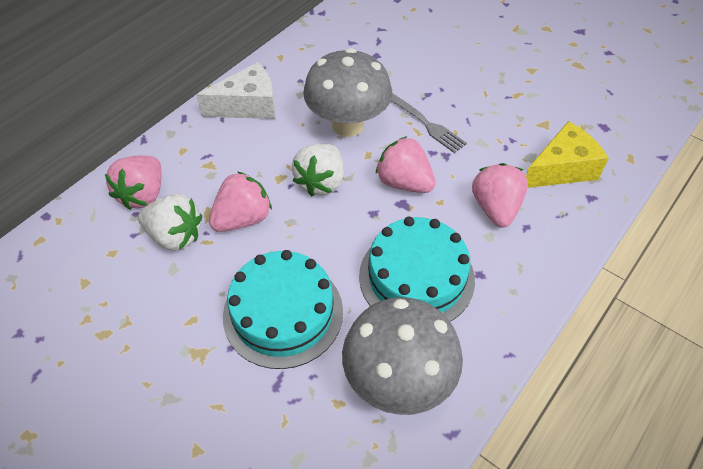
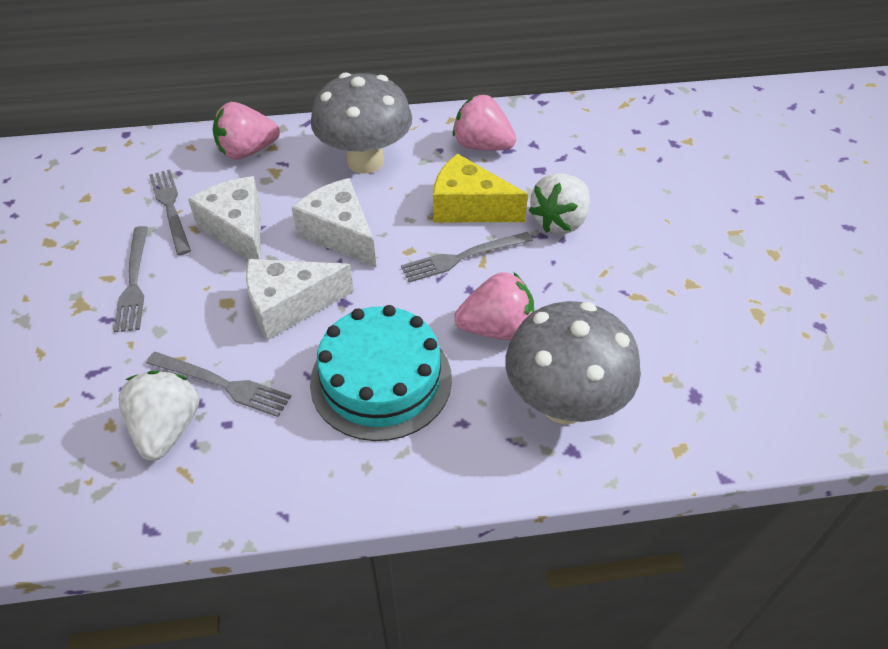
grey fork: [391,93,467,153] = 1 -> [114,226,148,333] [146,352,291,417] [149,170,191,255] [401,232,533,283] = 4
pink strawberry: [105,156,162,210] [209,171,272,232] [376,136,436,193] [472,163,528,228] = 4 -> [213,102,280,160] [453,95,516,151] [454,272,534,340] = 3
turquoise cake: [223,250,343,369] [359,217,475,322] = 2 -> [310,305,452,441] = 1
white cheese: [196,62,275,119] = 1 -> [188,176,261,260] [246,259,354,340] [292,178,376,268] = 3

